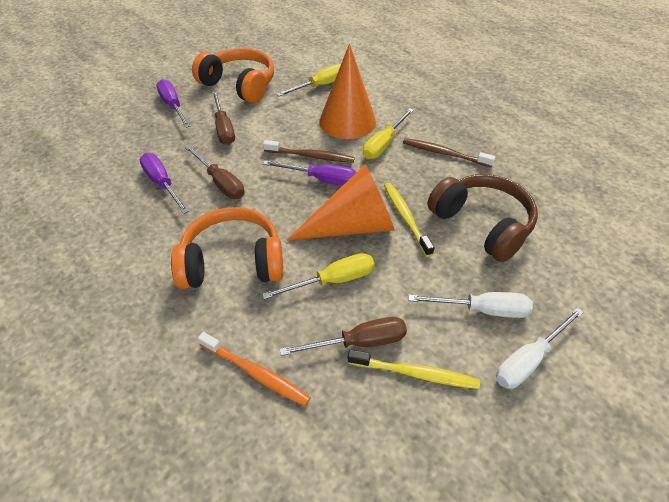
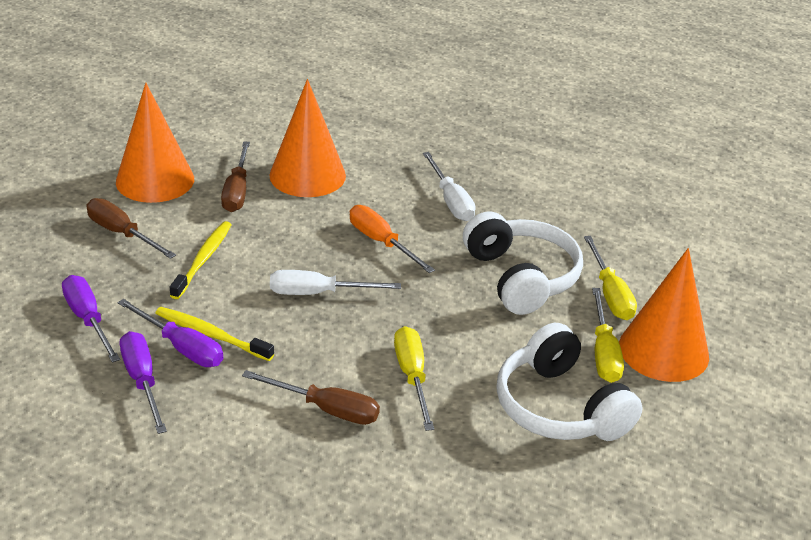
brown headphones: [427,174,538,262] = 1 -> none = 0
brown toothbrush: [263,140,355,163] [403,138,495,167] = 2 -> none = 0
orange cone: [287,165,395,240] [319,44,376,139] = 2 -> [116,83,194,203] [269,79,346,197] [619,248,709,382] = 3
orange headphones: [171,207,283,289] [192,48,274,103] = 2 -> none = 0
orange screwdriver: none = 0 -> [350,205,435,273] = 1
orange toothbrush: [198,332,311,406] = 1 -> none = 0
white headphones: none = 0 -> [463,211,583,315] [496,323,643,441] = 2

